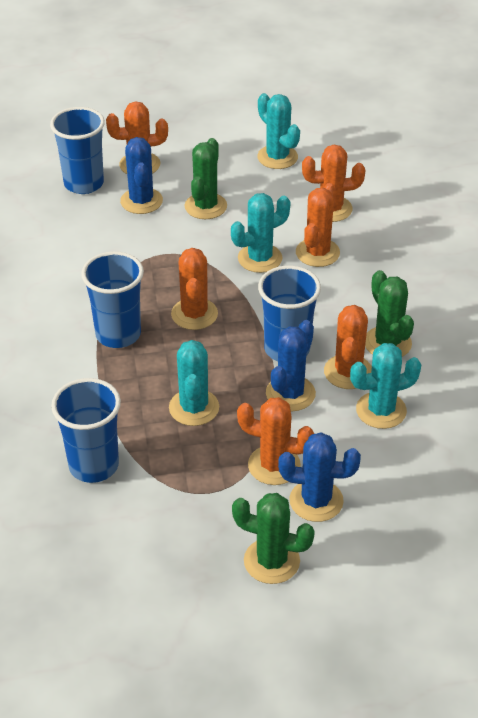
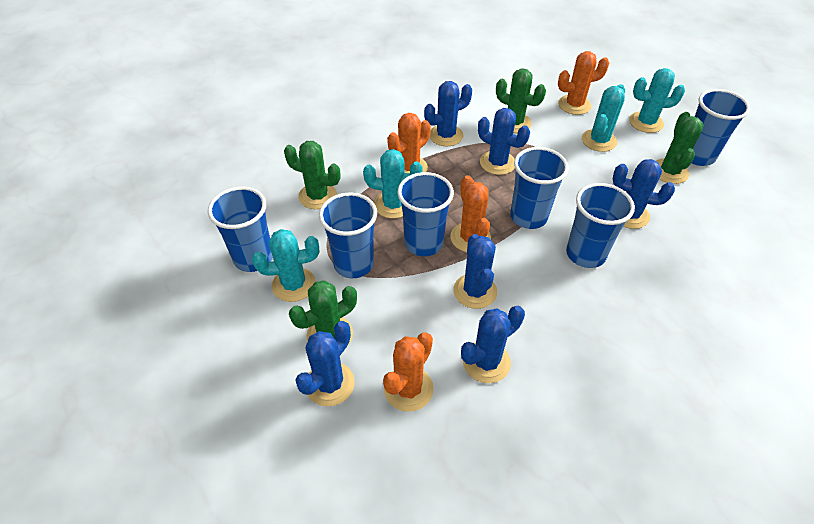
blue cactus: [120,137,163,214] [266,320,316,411] [278,432,361,522] = 3 -> [295,321,355,406] [424,81,472,146] [453,234,497,309] [461,306,525,383] [478,108,530,175] [613,159,675,229] = 6
blue cup: [50,107,105,194] [51,378,121,483] [81,251,144,348] [258,266,321,361] = 4 -> [208,187,273,272] [319,193,377,278] [398,172,454,256] [510,147,569,229] [566,183,635,268] [691,89,750,166] = 6
green cactus: [185,138,227,219] [232,493,315,584] [365,270,414,357] = 3 -> [284,141,341,209] [289,280,357,348] [496,69,546,133] [656,112,704,184] = 4
orange cactus: [106,101,168,174] [171,248,218,330] [237,397,314,485] [296,183,340,267] [302,145,365,222] [324,305,372,389] = 6 -> [383,332,434,412] [387,113,431,173] [450,175,491,252] [558,51,609,115] = 4

